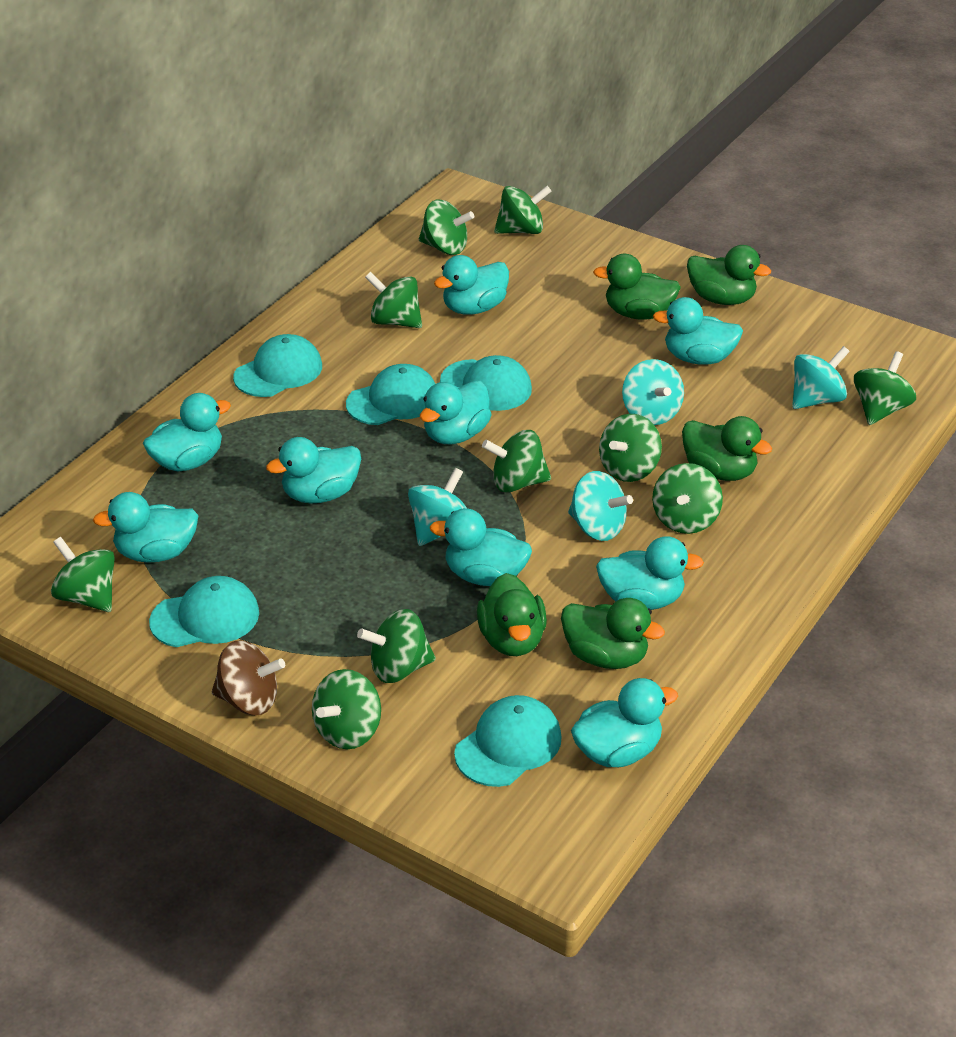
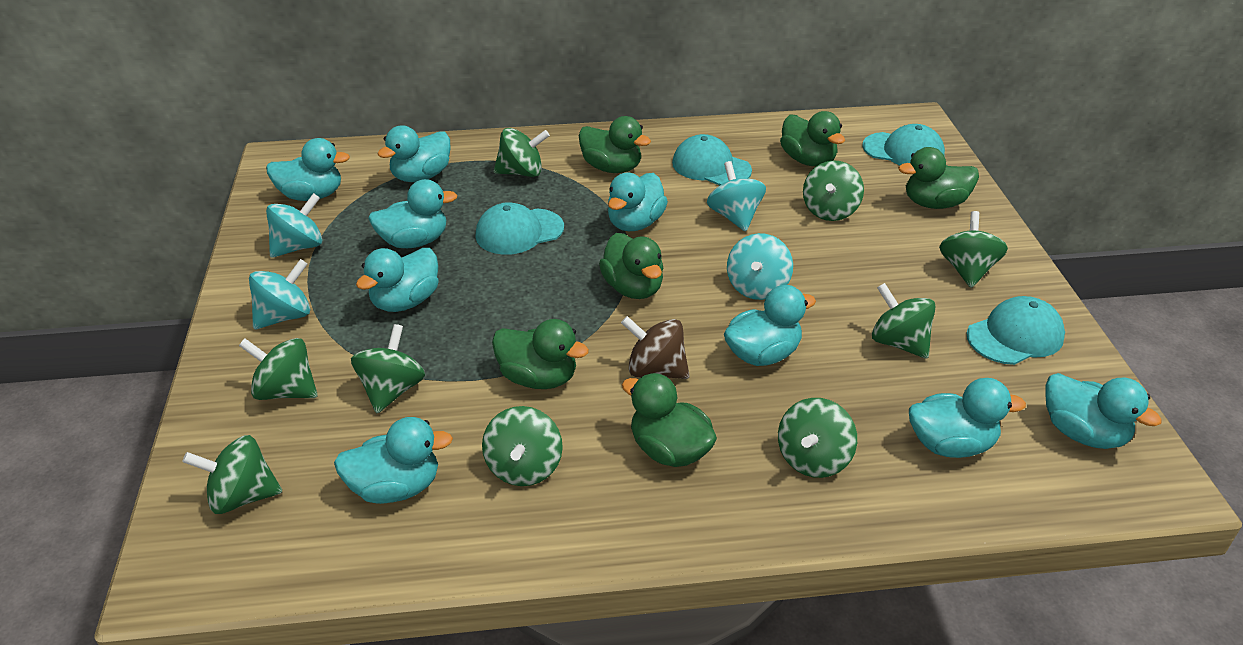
green duck: [477,573,547,656] [561,598,665,669] [593,254,681,320] [682,416,772,481] [687,245,771,305] = 5 -> [492,319,589,389] [579,116,651,173] [599,233,664,299] [622,373,717,467] [780,111,845,166] [898,147,979,209] = 6
green spinning top: [51,537,115,612] [312,669,381,749] [357,609,436,683] [365,272,422,328] [419,200,474,255] [482,430,551,492] [494,186,552,234] [599,414,662,482] [652,463,723,534] [854,351,916,425] = 10 -> [182,435,282,514] [239,338,318,400] [351,324,425,413] [482,406,563,486] [494,128,550,177] [778,398,857,478] [803,160,864,221] [872,283,936,359] [939,211,1008,288] = 9
turquoise cap: [149,576,259,647] [233,334,322,397] [346,364,435,425] [440,355,532,411] [454,695,562,787] = 5 -> [475,202,564,255] [672,134,752,185] [862,124,945,165] [967,296,1065,365] = 4

